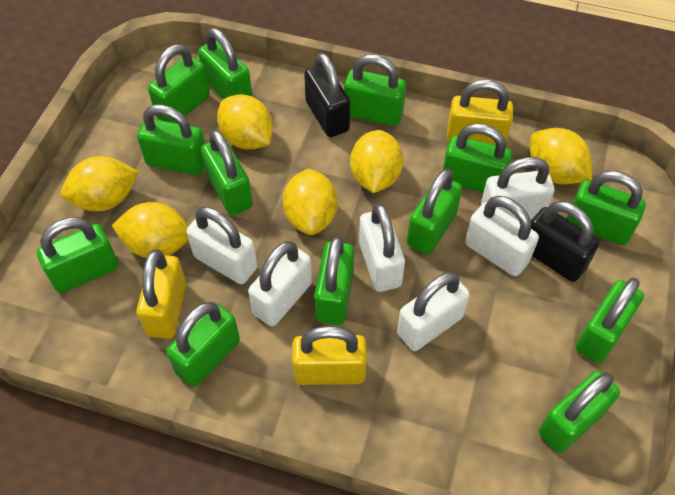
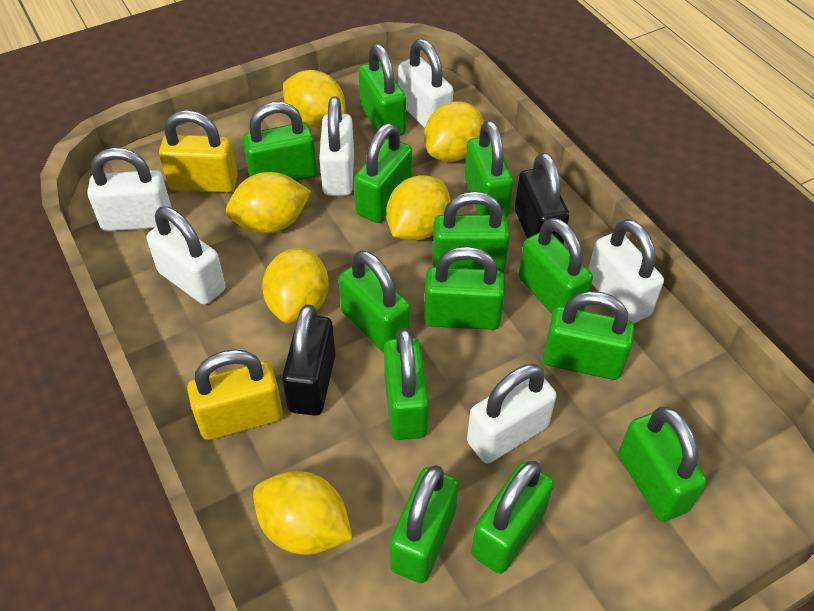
yellow padlock: [136,249,186,339] [292,326,367,385] [447,79,513,145] = 3 -> [159,110,238,193] [187,349,283,440] = 2

